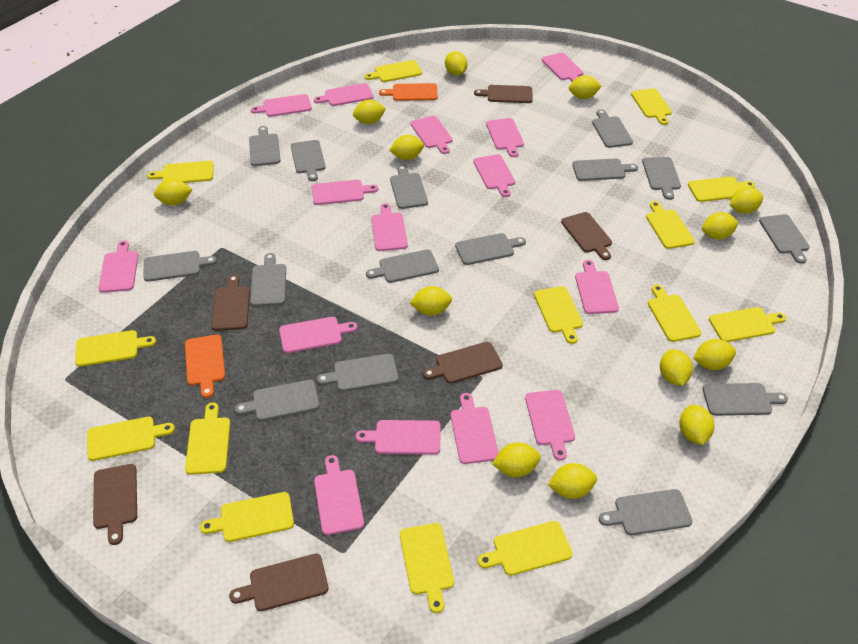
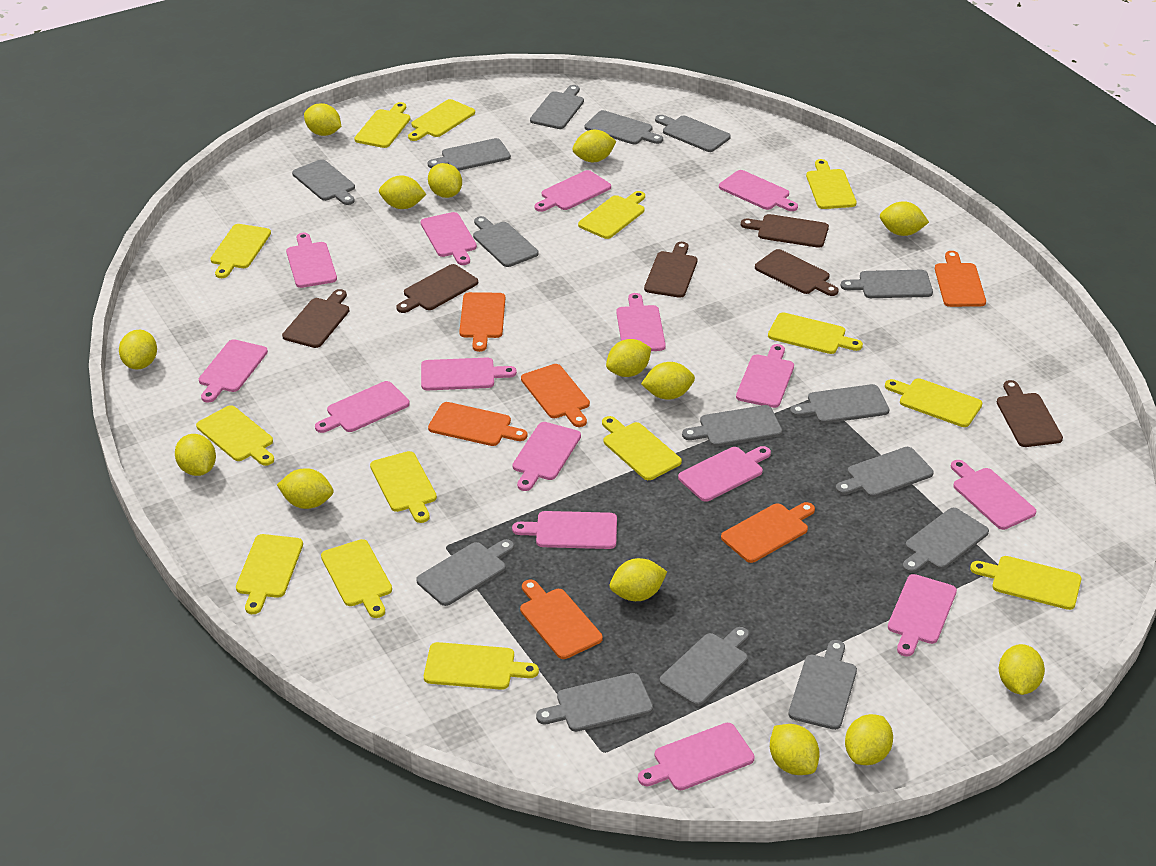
orange cutting board: [185,334,225,398] [379,83,438,101] = 2 -> [428,402,527,446] [459,292,505,352] [520,580,603,659] [521,364,590,427] [721,502,815,563] [935,251,986,307] = 6
yellow lemon: [154,179,193,205] [353,100,386,124] [389,135,424,160] [410,286,452,316] [445,51,468,75] [492,442,541,477] [548,463,597,499] [569,75,601,99] [660,349,693,386] [679,405,714,445] [693,339,736,370] [702,212,739,240] [729,187,763,214] = 13 -> [119,330,157,370] [175,434,216,476] [277,468,333,509] [304,103,341,136] [379,175,426,209] [428,163,462,198] [572,130,616,162] [606,339,651,377] [610,558,667,601] [641,362,695,400] [770,724,820,775] [845,714,893,765] [880,201,929,236] [999,644,1045,695] = 14

